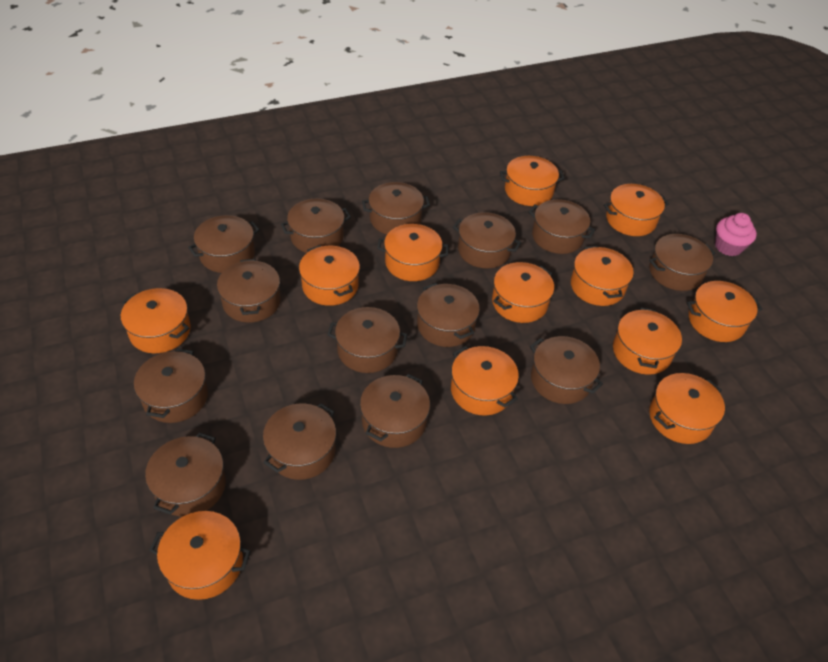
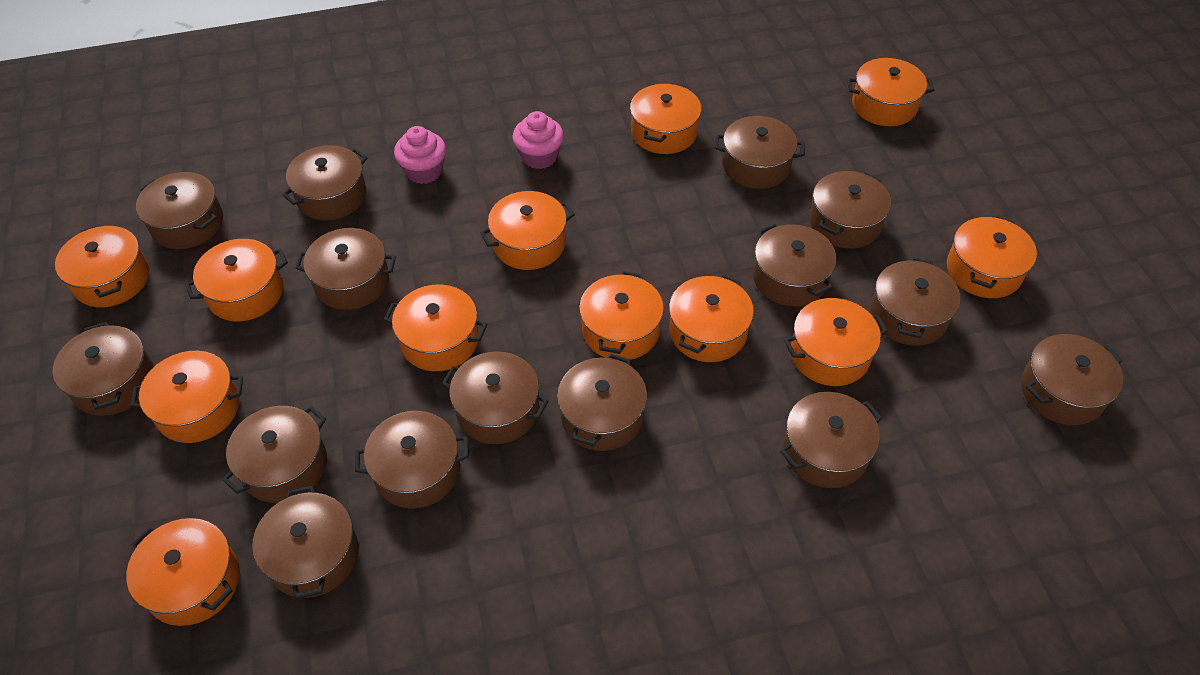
brown pot: [134,348,208,423] [145,432,226,517] [188,215,260,273] [217,259,281,323] [263,403,336,480] [281,199,351,253] [327,307,408,373] [360,374,430,448] [362,182,430,234] [417,283,480,347] [453,212,521,268] [528,199,595,254] [530,336,603,404] [649,234,715,291] = 14 -> [53,322,154,416] [136,172,223,249] [222,406,327,503] [252,486,358,599] [282,145,367,221] [295,228,396,310] [355,411,469,509] [442,351,548,444] [557,353,647,451] [715,116,805,189] [753,223,837,306] [780,392,882,488] [809,171,891,249] [870,257,960,346] [1021,334,1124,425] = 15
pink cupcake: [715,213,757,256] = 1 -> [394,126,446,184] [512,111,564,169] = 2

